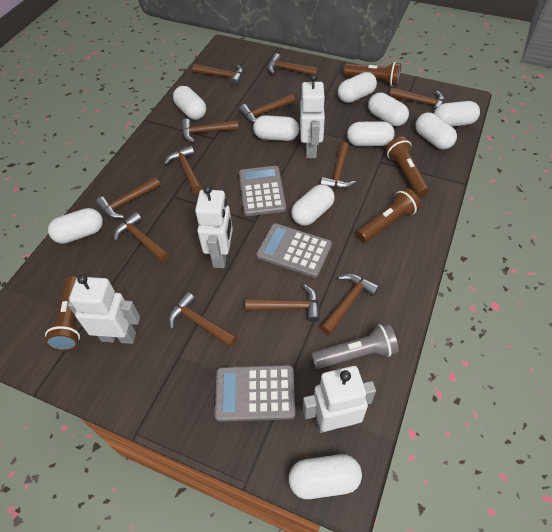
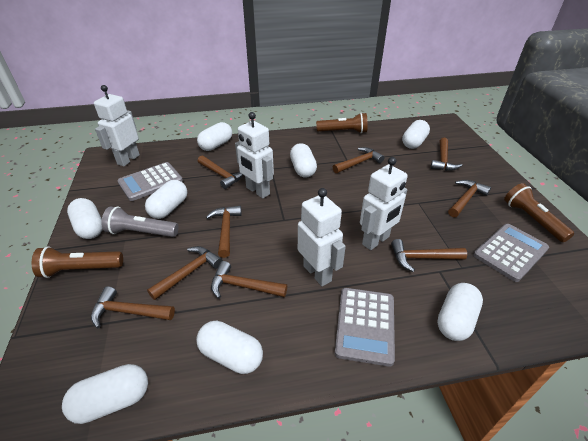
brown flashlight: [45,276,80,351] [344,62,401,86] [356,188,421,243] [385,137,429,197] = 4 -> [32,246,123,278] [316,113,368,133] [504,183,574,242] = 3
brown hammer: [96,177,161,219] [114,212,170,262] [164,146,203,194] [168,292,238,347] [182,119,239,142] [193,64,243,86] [239,94,295,123] [245,284,320,322] [268,53,319,76] [320,142,356,189] [320,274,379,335] [389,87,445,113] = 12 -> [91,286,175,328] [147,246,223,300] [198,155,243,189] [206,206,242,258] [211,261,287,299] [333,147,384,173] [391,239,467,272] [430,138,462,171] [448,180,491,217] = 9
white capsule: [48,208,103,244] [173,86,206,120] [253,115,299,141] [289,454,362,499] [291,184,335,226] [338,72,377,103] [347,121,395,146] [368,93,409,126] [415,112,457,149] [434,101,480,127] = 10 -> [62,364,148,424] [67,198,103,239] [145,180,187,219] [196,321,263,374] [197,122,232,151] [290,143,317,178] [402,120,430,149] [437,283,483,341] = 8

